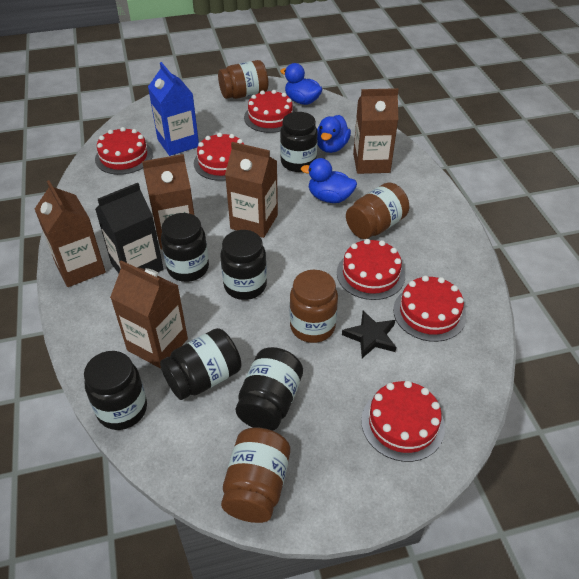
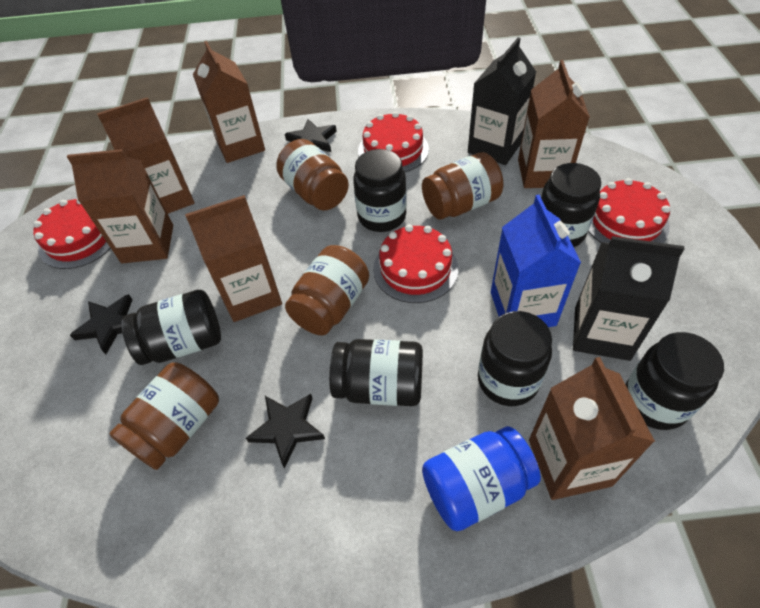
black carton: [95,183,164,273] = 1 -> [468,37,536,165] [573,236,684,361] = 2
black star: [342,310,396,358] = 1 -> [70,294,132,354] [246,394,325,468] [285,119,337,152] = 3
blue duck: [280,63,323,105] [301,158,357,203] [317,115,351,153] = 3 -> none = 0
blue jar: none = 0 -> [422,426,541,531] = 1
brown carton: [35,180,106,287] [110,260,188,369] [142,154,195,249] [225,142,278,238] [353,88,399,174] = 5 -> [67,149,173,263] [97,97,195,214] [185,195,282,322] [193,41,265,163] [518,60,590,188] [529,357,655,500] = 6
red cake: [95,127,153,175] [194,132,244,181] [244,90,295,133] [337,239,405,300] [361,381,445,462] [393,275,466,342] = 6 -> [33,199,111,269] [358,112,429,172] [373,224,458,303] [588,178,670,243] = 4

